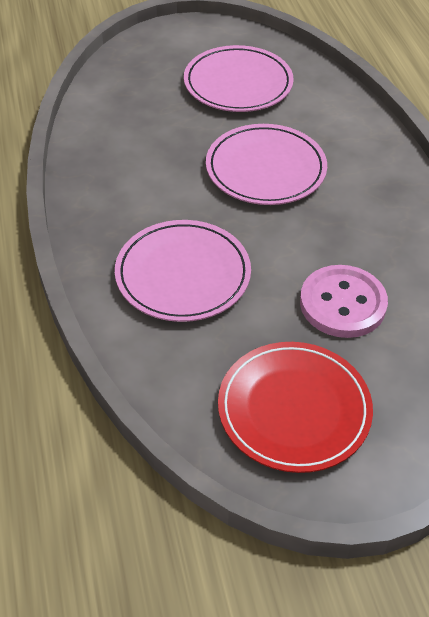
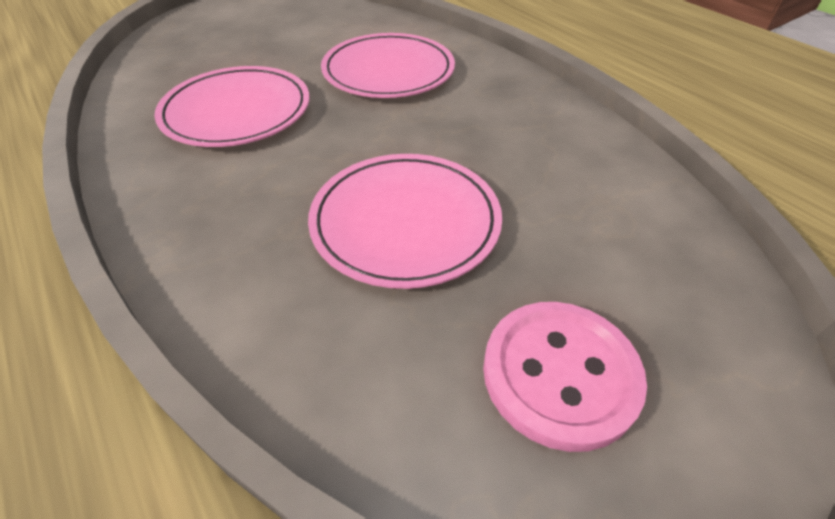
red plate: [218,342,373,473] = 1 -> none = 0

